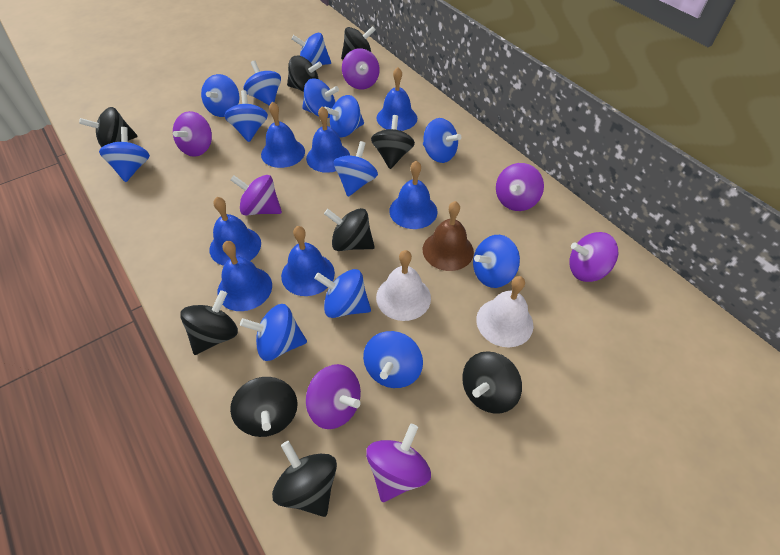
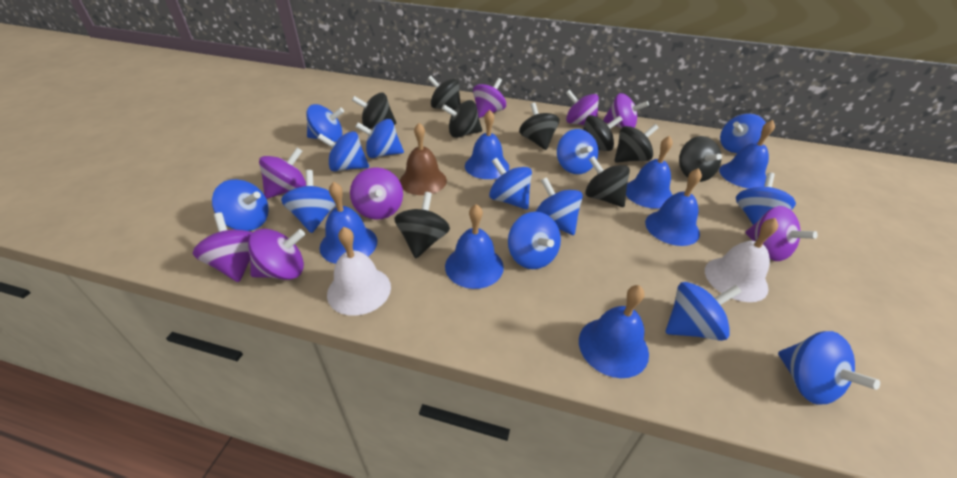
purple spinning top: [173,111,212,157] [230,175,282,216] [306,364,361,429] [342,48,380,89] [366,424,431,502] [496,163,544,211] [569,232,618,282] = 7 -> [193,212,252,282] [248,229,305,280] [259,148,306,199] [350,167,403,220] [473,78,506,118] [566,90,599,125] [603,93,649,128] [745,206,818,261] = 8

